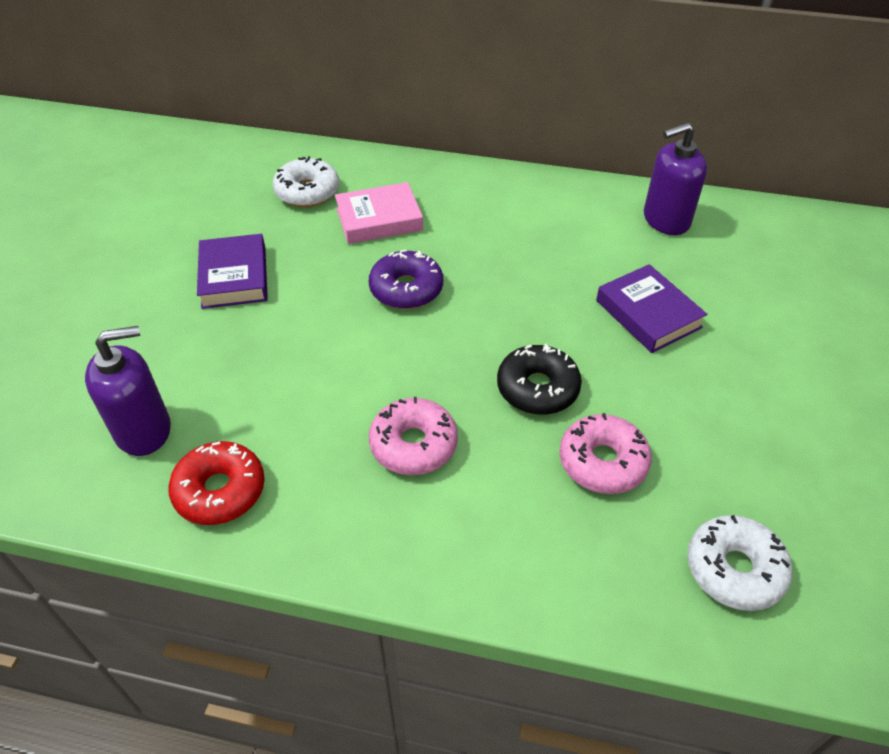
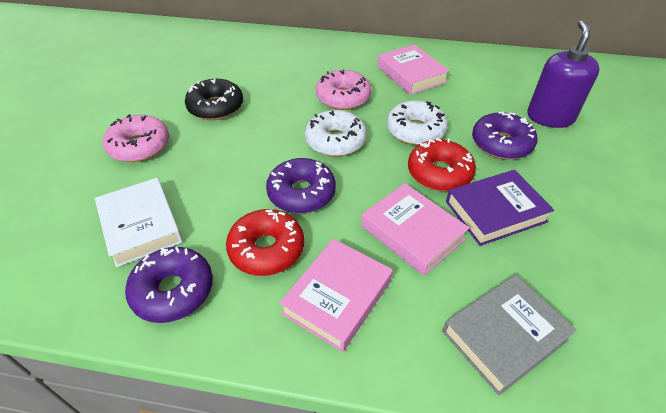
grey book: none = 0 -> [442,275,577,395] = 1
pink book: [335,182,423,244] = 1 -> [279,239,393,352] [361,183,469,276] [377,44,449,95] = 3
purple book: [197,234,268,309] [596,264,707,353] = 2 -> [446,170,554,246] = 1
purple donut: [369,250,443,309] = 1 -> [125,247,213,323] [266,158,336,214] [472,111,537,160] = 3
purple soap dispenser: [85,326,171,456] [644,123,707,235] = 2 -> [527,20,599,128] = 1
red donut: [168,441,265,525] = 1 -> [226,209,304,276] [408,138,476,191] = 2
white book: none = 0 -> [95,178,183,267] = 1

